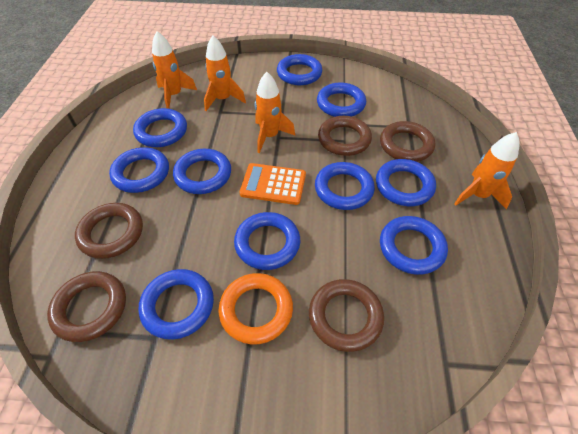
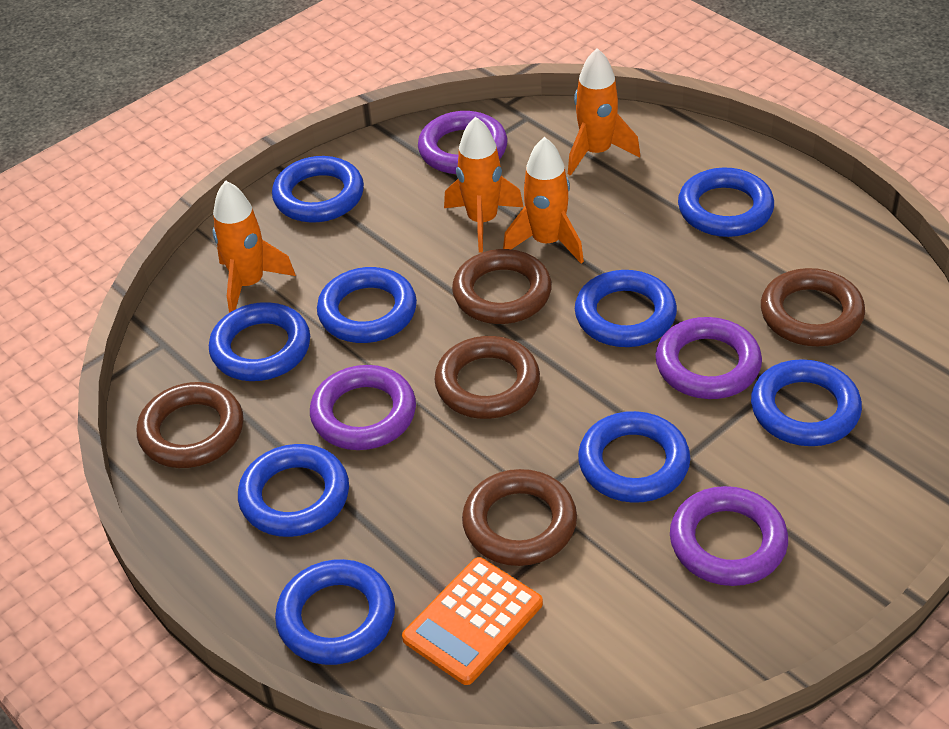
blue ring: [109,147,169,193] [133,108,187,147] [138,269,214,340] [173,149,231,194] [234,212,300,270] [277,54,322,85] [315,162,375,210] [317,83,366,117] [376,159,436,206] [380,216,448,275] = 10 -> [209,302,310,381] [238,444,349,537] [272,156,364,223] [275,559,395,665] [317,267,417,343] [575,270,677,347] [578,411,690,503] [678,167,774,237] [751,359,862,446] = 9
orange ring: [218,273,293,345] = 1 -> none = 0
purple ring: none = 0 -> [310,365,416,450] [418,111,508,174] [655,317,762,399] [670,486,788,586] = 4

